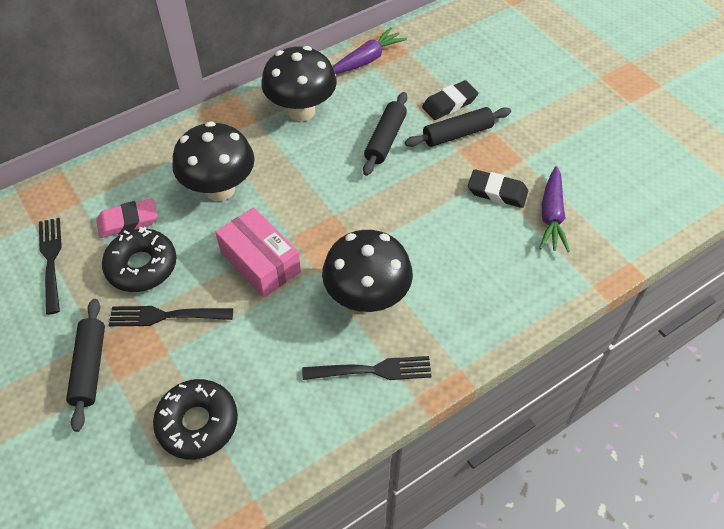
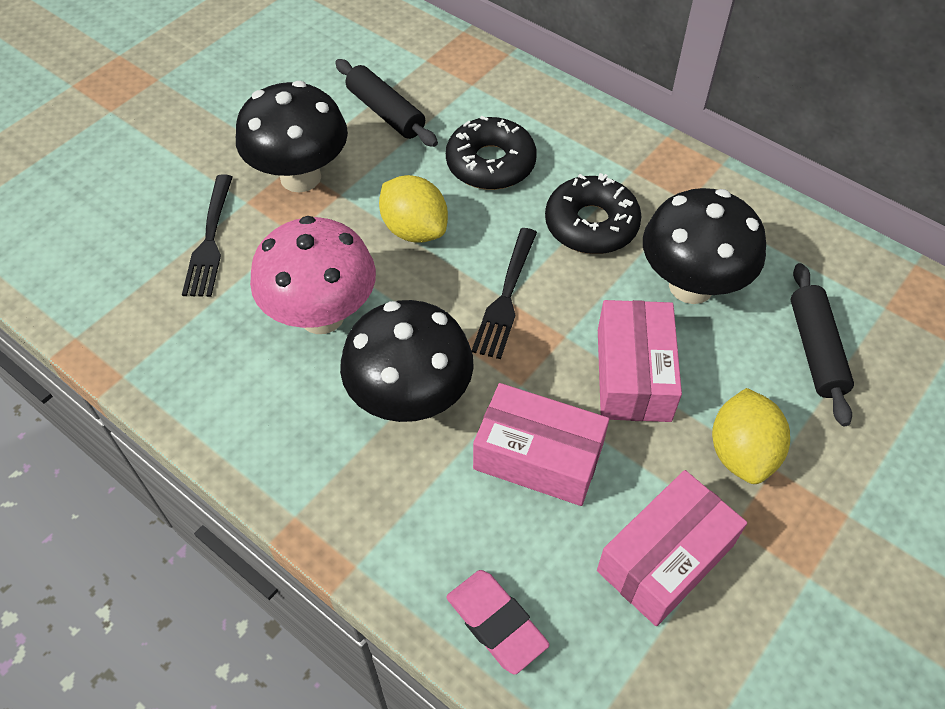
black eraser: [422,80,478,120] [468,169,528,208] = 2 -> none = 0
black fork: [39,218,62,315] [109,306,233,326] [302,356,432,380] = 3 -> [182,174,233,297] [472,228,537,359] = 2
black rolling pin: [66,299,105,432] [363,92,407,176] [405,107,511,147] = 3 -> [335,59,438,147] [791,263,854,426] = 2
pink box: [215,207,301,297] = 1 -> [473,383,609,506] [597,470,747,626] [598,300,682,422] = 3
pink mushroom: none = 0 -> [250,216,376,334] = 1
purple carrot: [333,27,407,74] [539,166,570,252] = 2 -> none = 0
yellow lemon: none = 0 -> [379,175,448,243] [712,388,790,484] = 2

